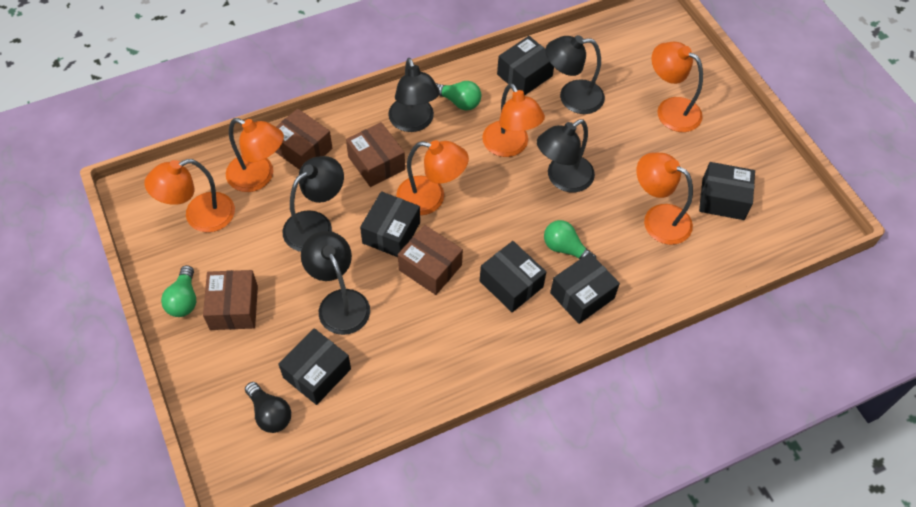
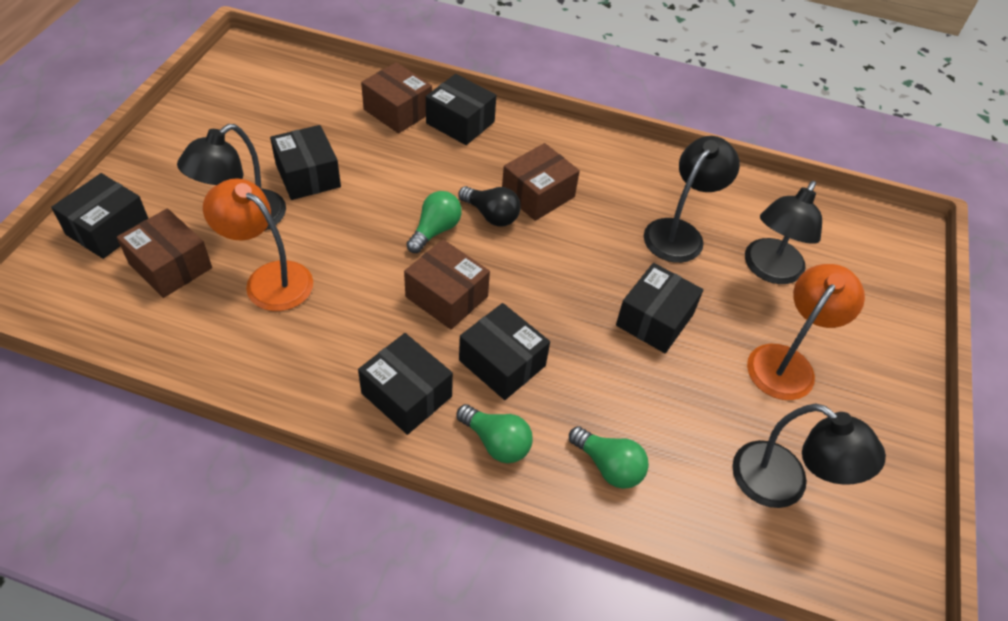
black lamp: [283,156,344,252] [301,231,370,335] [388,58,440,132] [537,119,595,192] [545,35,605,114] = 5 -> [177,124,286,230] [644,136,740,263] [733,404,886,508] [745,181,822,284] = 4
orange lamp: [144,159,235,232] [226,118,284,192] [396,140,469,215] [482,83,545,157] [636,153,693,245] [652,42,703,132] = 6 -> [203,178,313,311] [747,264,865,400] = 2

